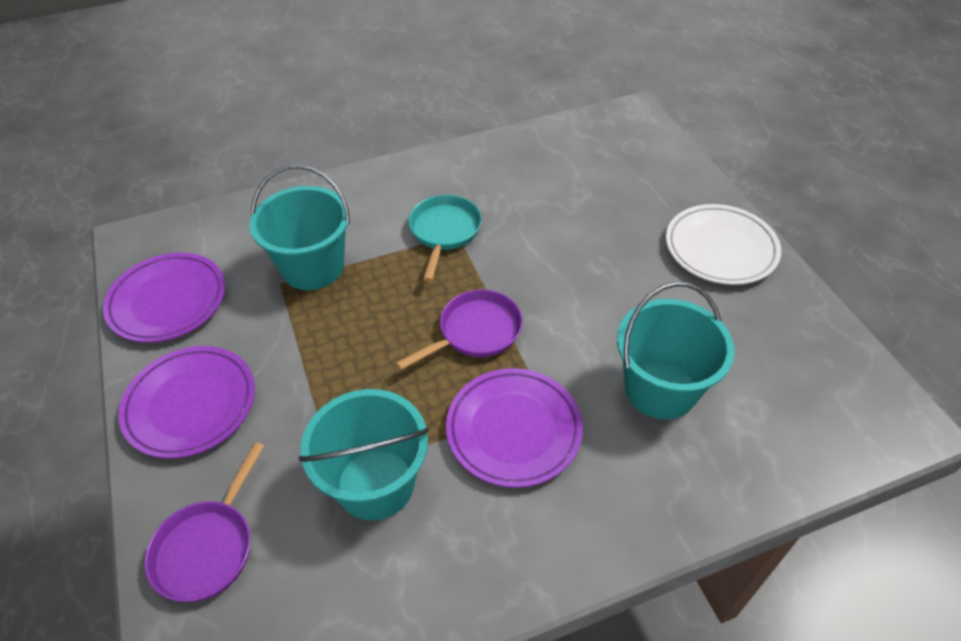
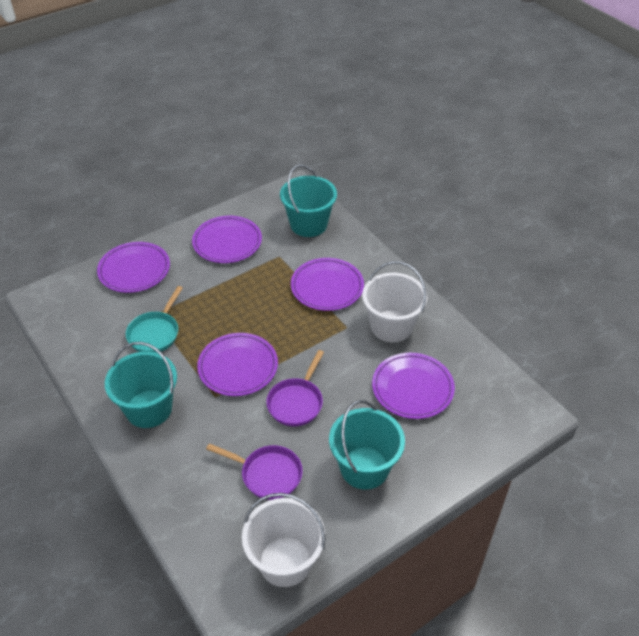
purple plate: [103,253,225,343] [118,346,255,459] [446,368,583,488] = 3 -> [97,242,170,293] [192,216,262,263] [197,333,278,396] [291,258,364,311] [372,353,455,419] = 5
white bucket: none = 0 -> [242,493,325,587] [362,261,427,342] = 2
white plate: [666,204,781,285] = 1 -> none = 0

